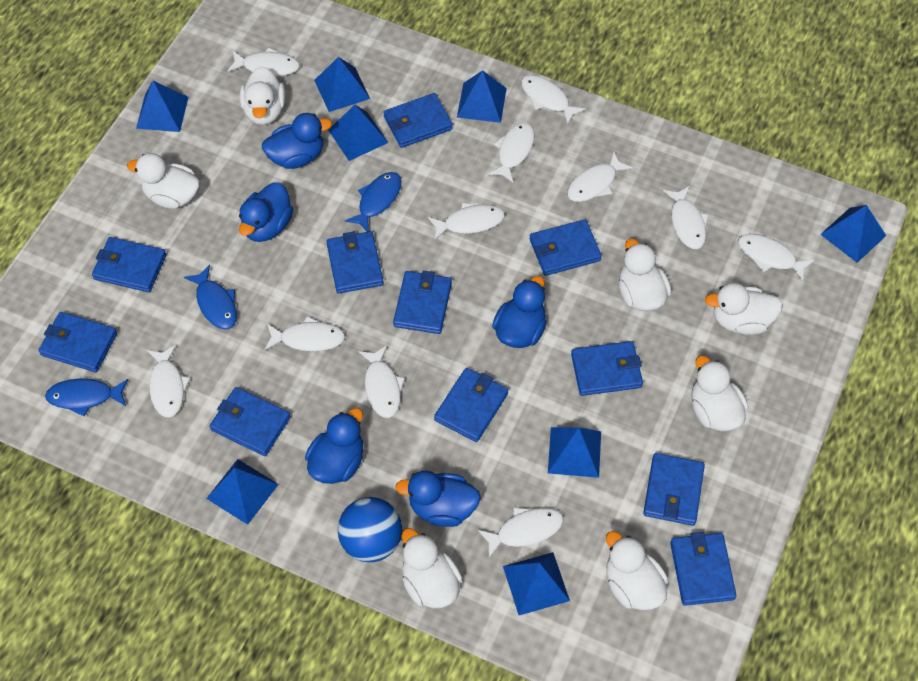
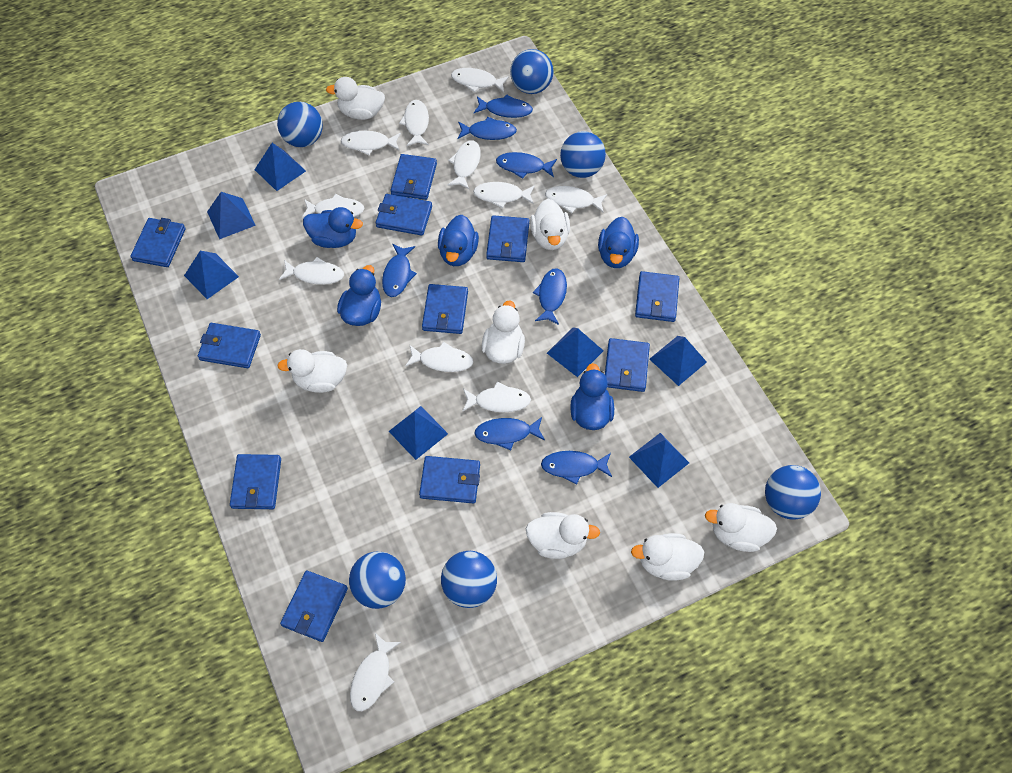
blue ball: [338,497,402,562] = 1 -> [277,102,323,147] [349,551,406,609] [441,551,497,608] [510,49,554,94] [560,131,606,178] [765,465,821,520] = 6
blue fish: [45,378,128,416] [184,265,237,330] [345,172,401,232] = 3 -> [382,244,417,297] [457,117,517,140] [474,94,533,118] [474,417,545,450] [496,152,557,179] [533,268,567,325] [541,451,612,485] = 7
blue pyramid: [136,81,188,132] [206,459,279,525] [314,57,370,112] [328,105,388,161] [457,70,507,123] [503,552,570,615] [548,427,601,478] [820,205,886,263] = 8 -> [184,251,239,299] [207,192,256,239] [255,143,306,191] [389,406,448,460] [547,327,604,377] [629,433,689,488] [649,336,707,386] = 7

